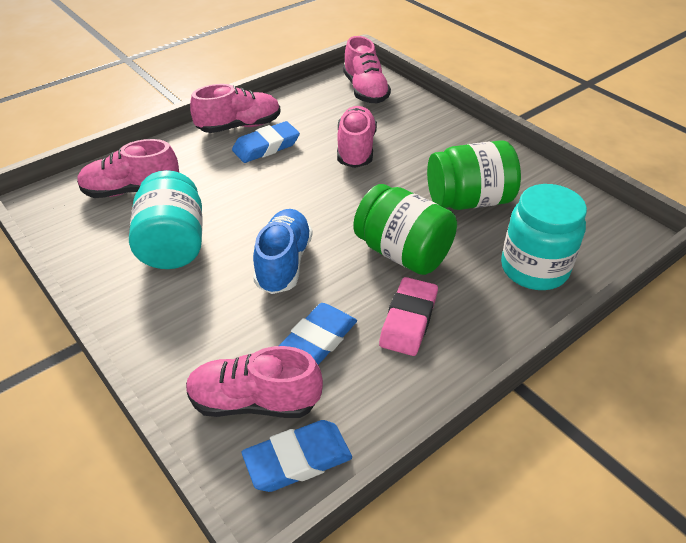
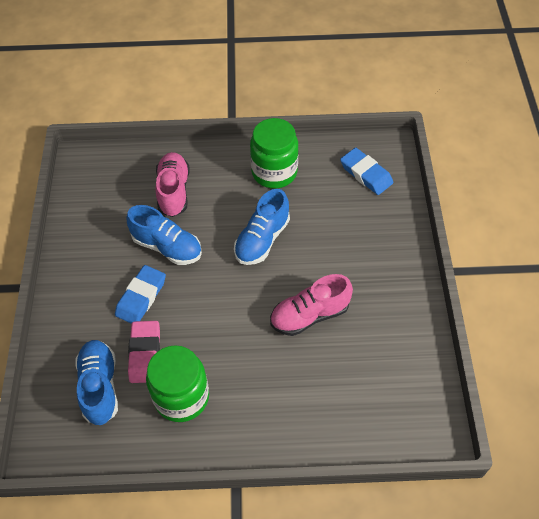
blue eraser: [232,121,300,163] [242,420,352,492] [279,303,357,365] = 3 -> [115,265,166,324] [340,148,393,195] = 2
blue shoe: [253,209,313,294] = 1 -> [75,340,118,425] [126,205,202,265] [234,189,290,265] = 3
pink shoe: [77,139,179,198] [186,346,323,418] [190,84,281,133] [337,106,377,168] [343,36,391,103] = 5 -> [155,152,189,217] [270,274,353,336] = 2
turquoise jar: [129,170,202,269] [501,184,587,290] = 2 -> none = 0

